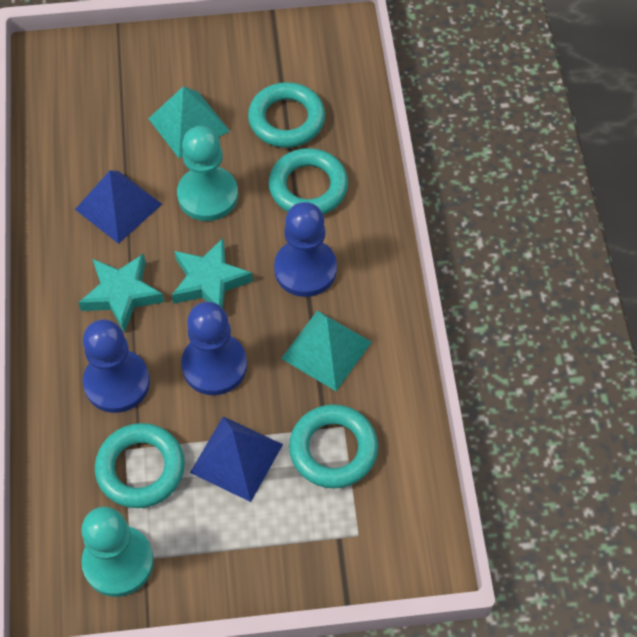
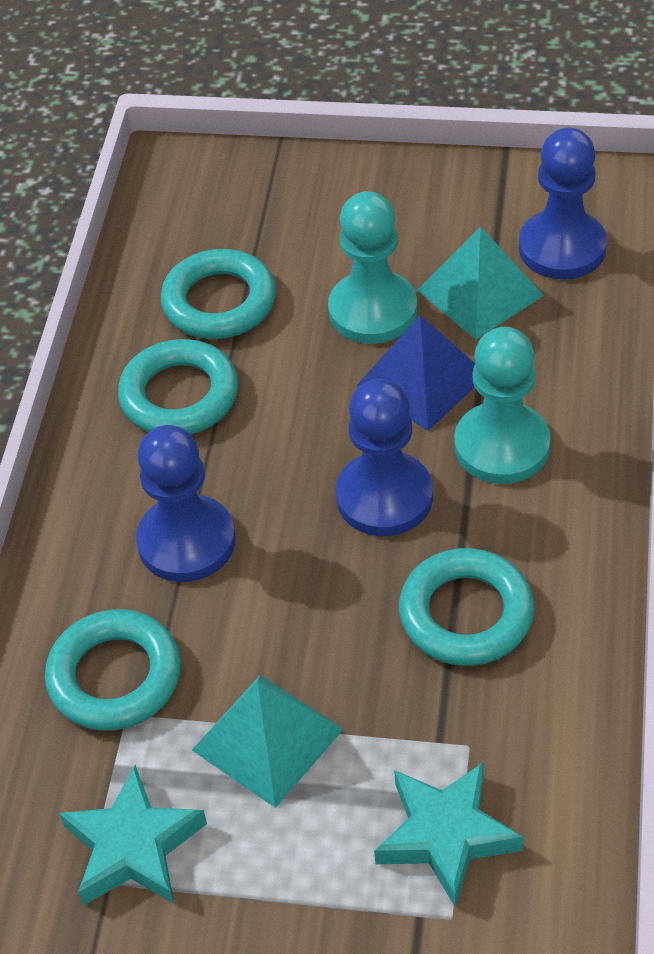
blue pyramid: [75,170,162,244] [190,416,283,502] = 2 -> [356,315,475,431] = 1

